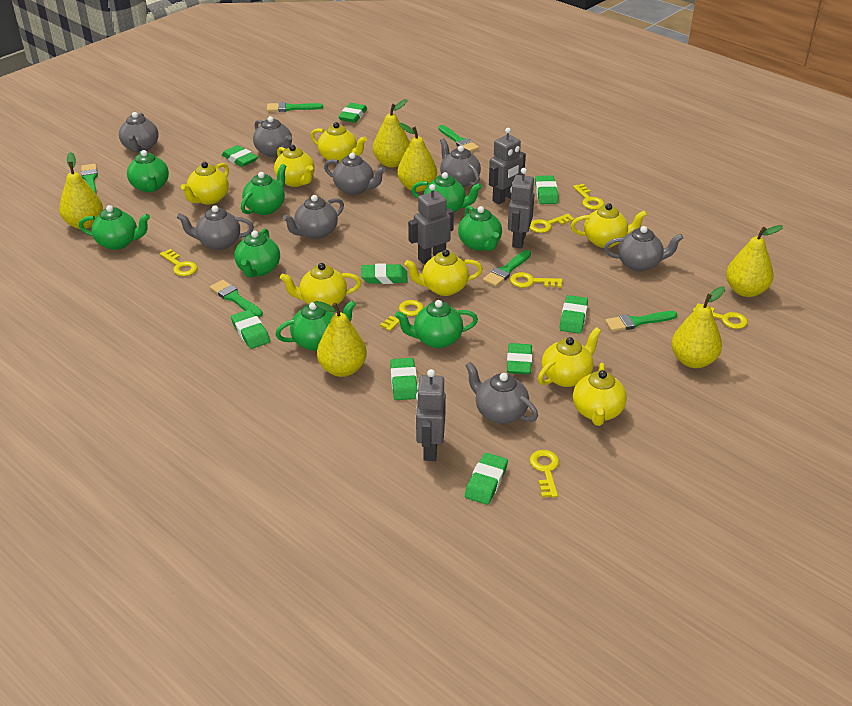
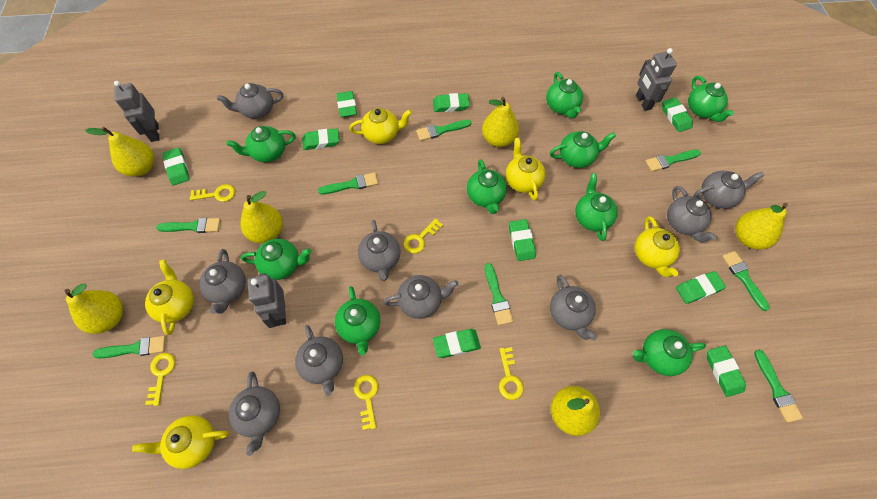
green brush: [81,164,98,193] [210,280,263,317] [267,102,323,112] [438,125,479,152] [483,250,531,287] [605,311,677,332] = 6 -> [93,336,166,358] [156,218,220,233] [318,172,378,194] [416,120,472,141] [485,263,513,326] [645,150,701,172] [722,251,770,311] [754,349,803,423] = 8
green teapot: [79,205,150,250] [127,150,169,192] [234,228,280,277] [241,164,286,215] [275,301,356,351] [395,300,478,348] [411,172,482,213] [458,206,502,251] = 8 -> [226,126,296,162] [241,239,312,280] [335,286,381,355] [467,159,507,214] [546,72,583,119] [550,131,616,168] [575,173,618,241] [633,329,706,376] [688,76,734,122] = 9
grey robot: [408,184,454,264] [416,369,446,461] [489,128,526,204] [508,168,534,248] = 4 -> [114,81,159,142] [248,273,286,328] [636,48,677,111] = 3
grey teapot: [119,112,159,152] [177,205,254,250] [253,116,292,157] [283,195,344,239] [324,153,386,195] [440,138,481,187] [465,362,538,424] [604,226,683,271] = 8 -> [199,249,246,314] [217,83,283,119] [229,372,280,456] [295,325,343,396] [358,220,401,281] [384,275,458,319] [550,274,597,340] [667,186,717,243] [693,171,764,209] = 9
yellow key: [160,249,197,276] [380,300,424,331] [510,272,563,288] [530,214,574,233] [530,450,559,498] [573,184,604,210] [693,303,748,329] = 7 -> [145,353,175,406] [190,184,235,202] [354,375,378,430] [403,218,443,254] [499,347,524,400] = 5
yellow teapot: [181,162,229,205] [274,145,315,187] [280,263,361,307] [311,122,367,163] [405,249,483,296] [538,327,601,387] [571,203,647,248] [573,363,627,426] = 8 -> [132,415,229,469] [145,259,194,335] [349,108,412,144] [506,138,545,201] [635,216,680,277] = 5

